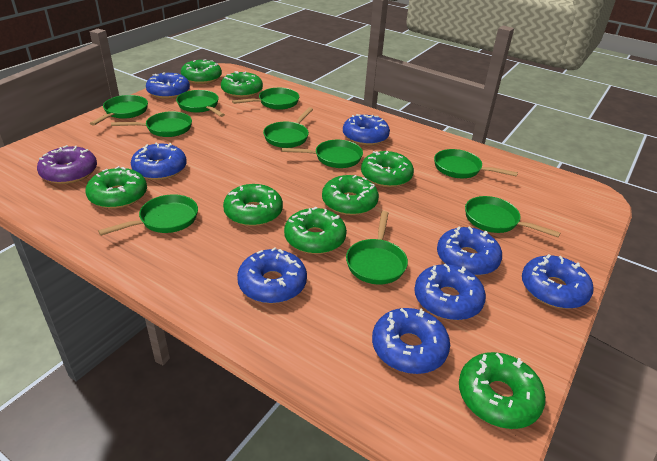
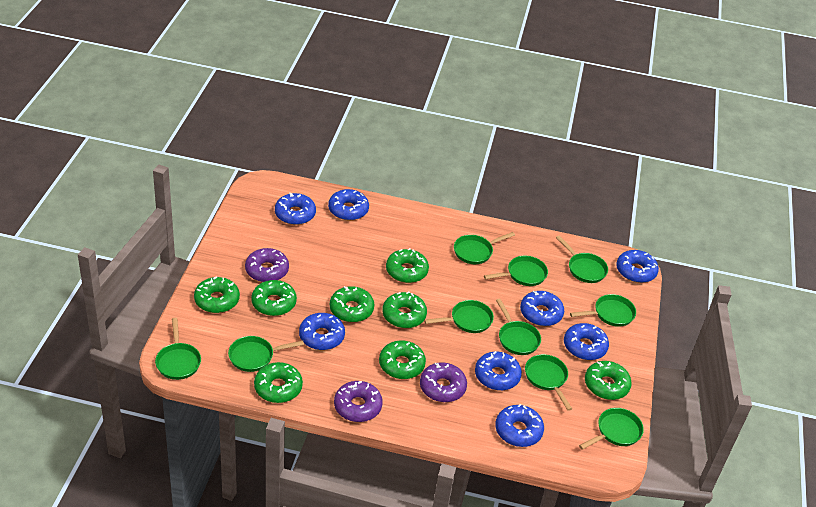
purple donut: [37,145,97,184] = 1 -> [245,248,289,282] [334,381,383,422] [420,362,467,402] = 3

